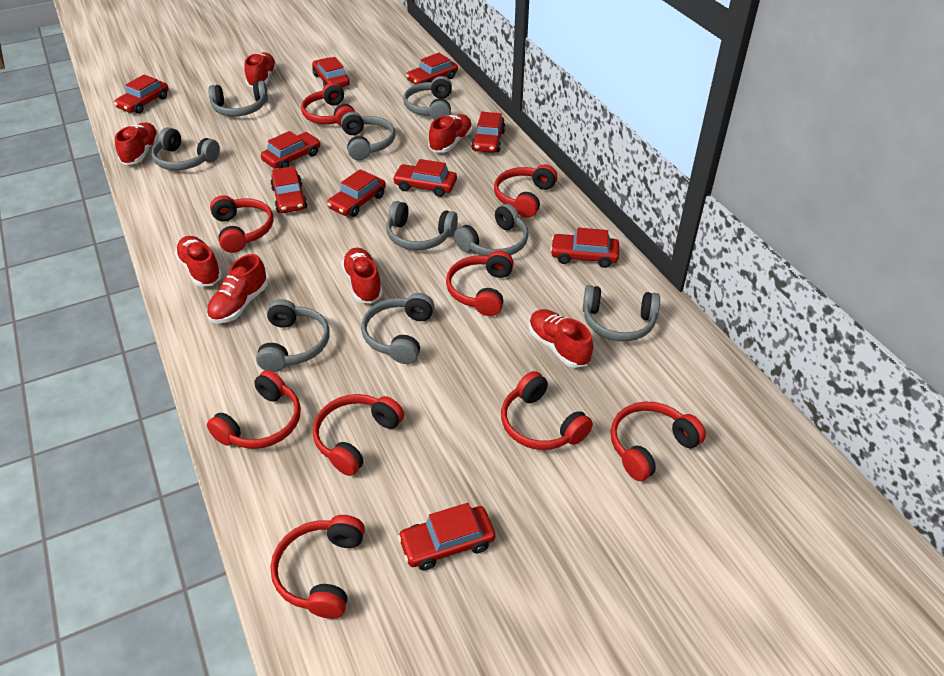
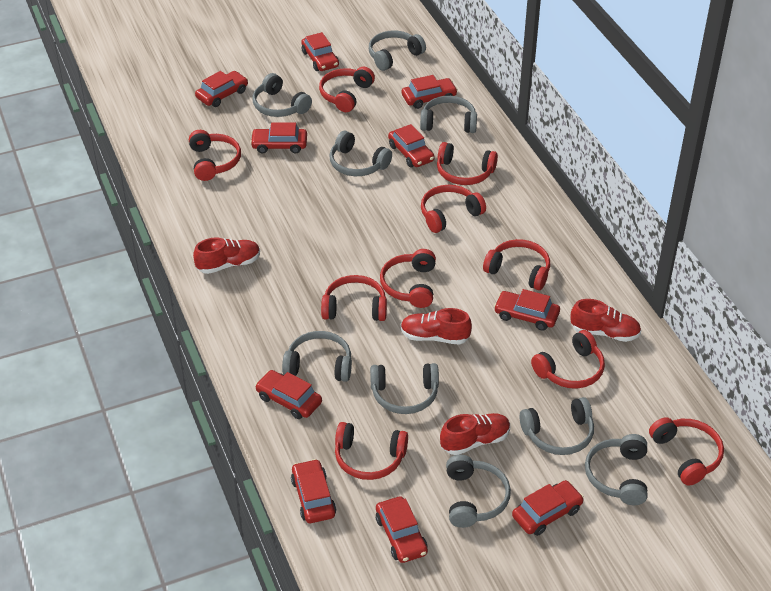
red headphones: [207,370,301,449] [210,195,274,253] [270,515,365,619] [301,83,355,127] [313,394,404,476] [446,251,514,316] [494,164,557,218] [501,371,593,450] [611,402,706,481] = 9 -> [189,130,241,181] [319,67,375,112] [321,275,387,321] [335,422,408,480] [380,249,436,308] [421,185,486,233] [437,142,498,185] [483,239,550,290] [531,330,605,389] [649,417,724,486] = 10
red shoe: [115,122,159,165] [175,236,222,287] [207,254,268,324] [244,52,277,87] [342,248,383,303] [428,114,472,153] [529,309,593,368] = 7 -> [193,237,260,274] [401,308,472,345] [440,413,510,455] [570,299,641,342] = 4

